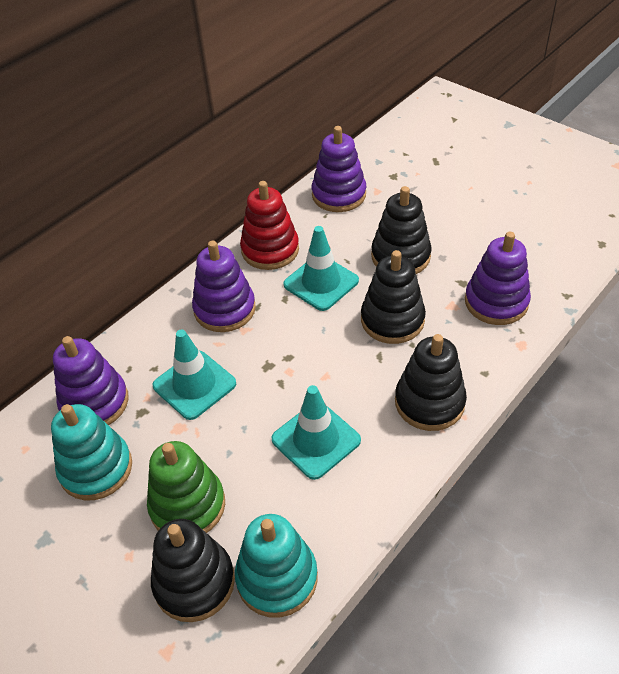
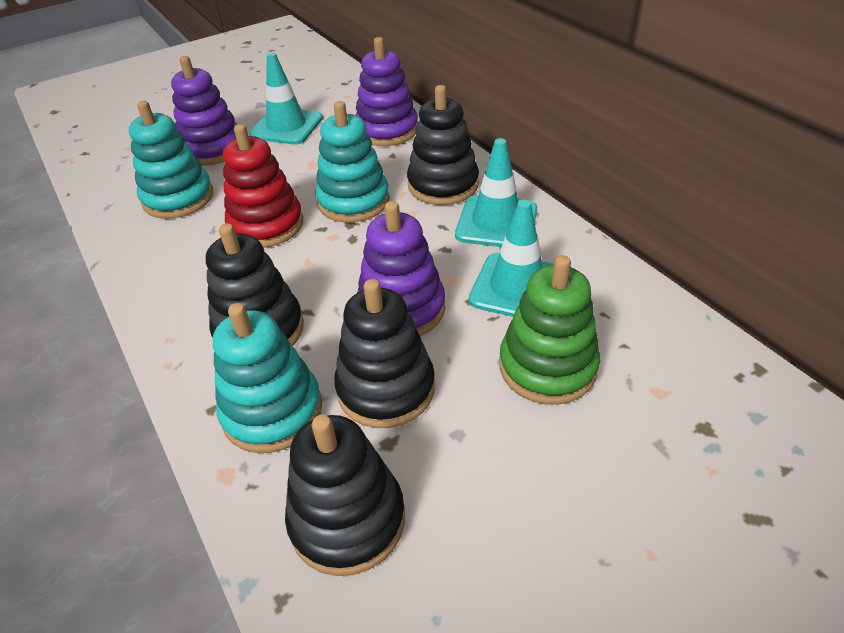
purple stacking toy: [53,336,129,425] [192,240,256,332] [312,126,366,212] [465,232,531,325] = 4 -> [171,56,238,166] [355,37,418,146] [357,201,446,336] = 3
turquoise stacking toy: [51,404,132,501] [235,514,318,618] = 2 -> [129,101,213,219] [213,303,322,453] [315,101,390,223] = 3

